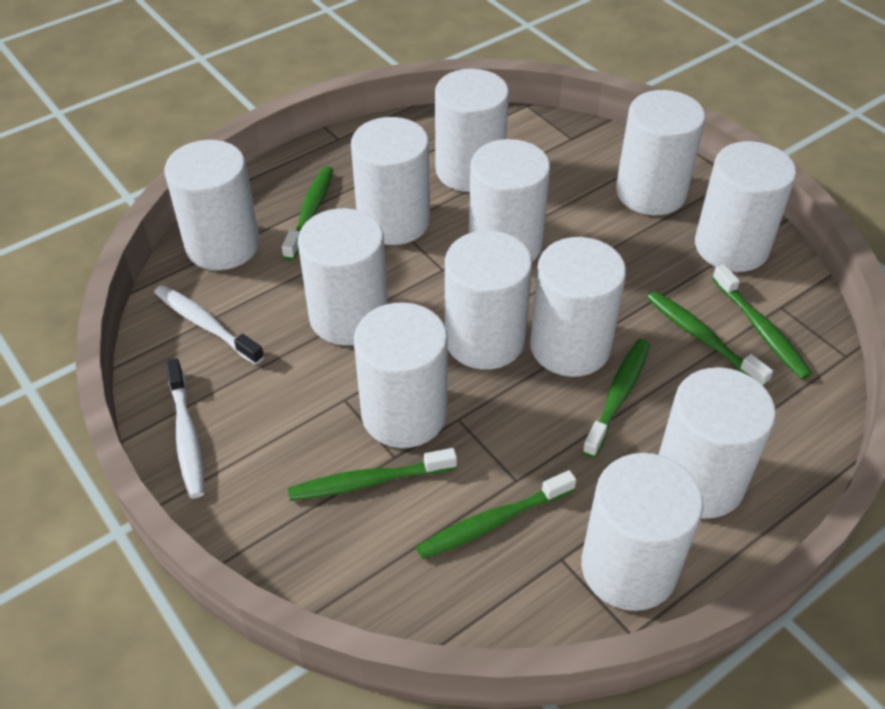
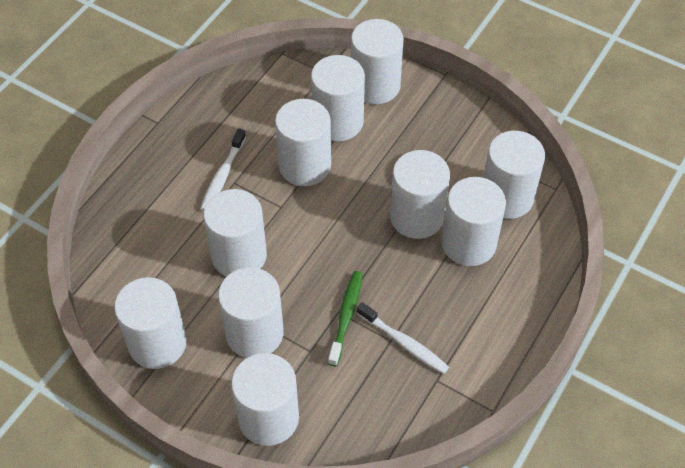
green toothbrush: [282,166,333,261] [288,448,457,501] [416,470,576,559] [582,339,650,458] [647,291,773,387] [712,264,812,380] = 6 -> [328,271,363,366] = 1
white cylinder: [165,140,260,270] [298,208,388,345] [351,117,430,245] [354,302,448,448] [435,69,509,192] [445,230,533,370] [469,139,550,262] [530,237,626,377] [581,453,703,611] [616,90,705,215] [658,367,776,518] [695,141,796,272] = 12 -> [114,277,187,369] [203,189,267,277] [218,267,284,358] [231,353,299,446] [275,99,331,186] [311,55,365,141] [351,19,404,104] [390,150,450,239] [442,177,506,266] [483,131,545,219] = 10

